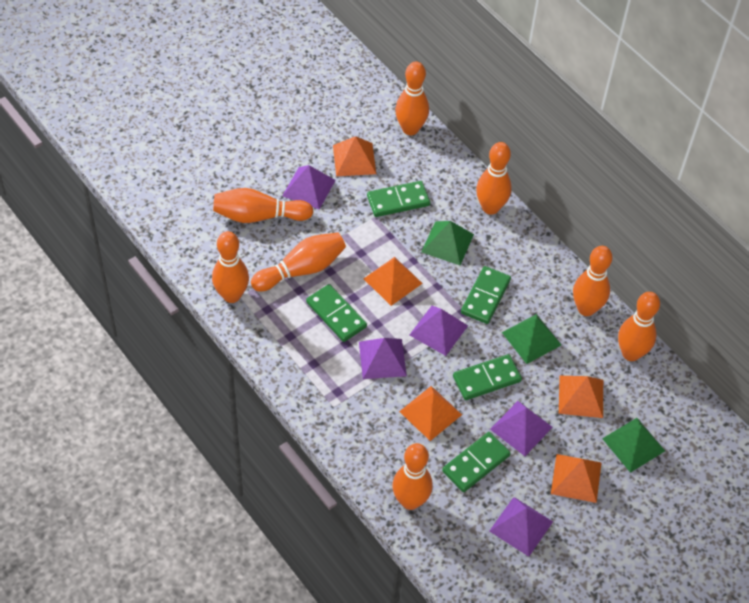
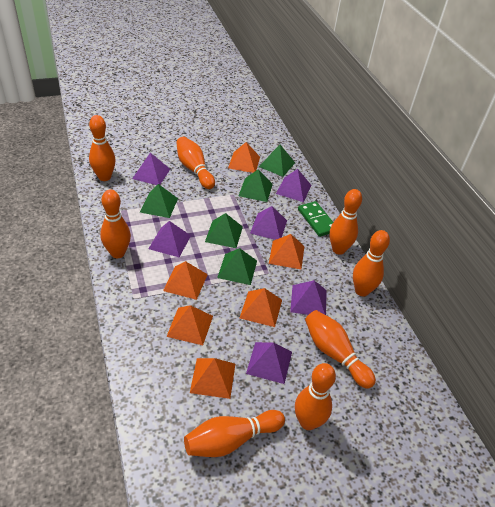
green domino: [306,284,367,342] [367,181,430,217] [442,432,511,492] [453,354,522,400] [461,266,511,324] = 5 -> [298,201,333,237] = 1
green pyramid: [421,221,474,265] [502,314,561,364] [602,418,665,473] = 3 -> [140,184,178,218] [205,213,243,248] [217,248,257,285] [239,169,273,202] [259,145,295,177] = 5
orange pyramid: [333,136,376,176] [363,257,423,306] [399,386,462,441] [551,454,601,503] [559,376,603,418] = 5 -> [163,261,208,300] [166,305,213,345] [190,358,235,399] [228,142,260,173] [240,288,282,327] [269,234,304,269] = 6
purple pyramid: [282,165,336,209] [359,338,407,379] [410,306,468,356] [489,497,553,557] [490,401,553,456] = 5 -> [132,153,170,185] [148,221,191,257] [246,342,292,384] [250,206,287,240] [276,169,311,202] [290,280,327,315] = 6

